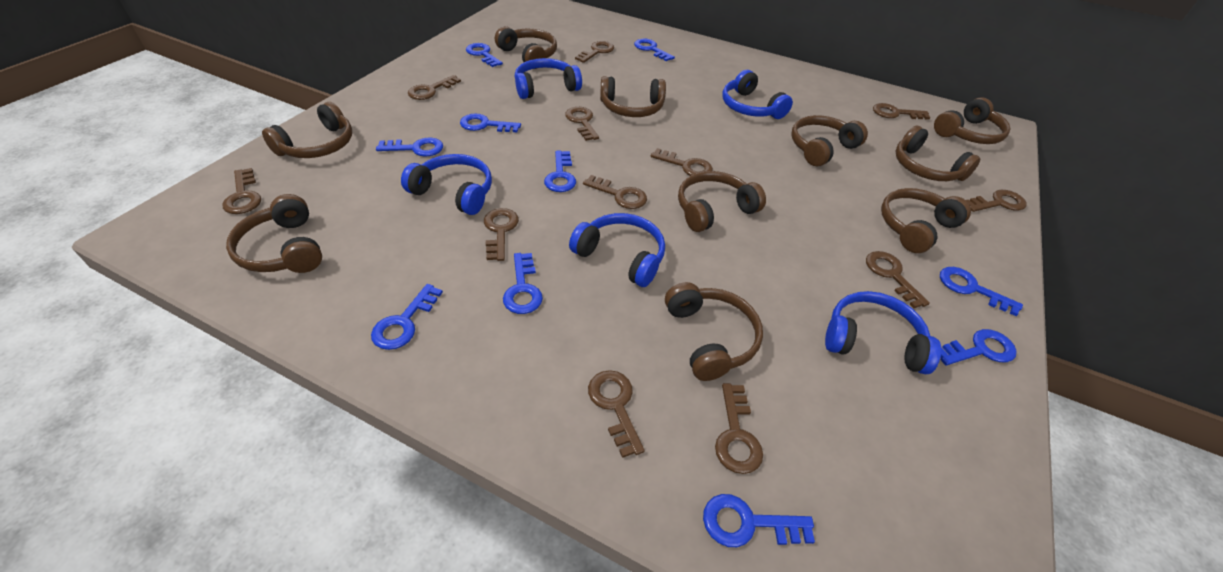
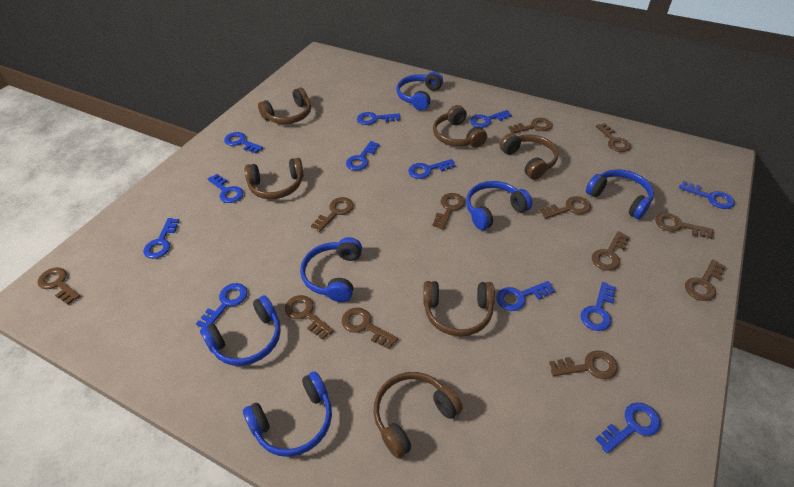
blue headphones: [401,154,492,215] [515,58,582,99] [569,213,665,287] [722,70,793,119] [825,291,941,374] = 5 -> [200,295,281,366] [243,371,332,457] [300,237,362,302] [397,71,443,111] [466,181,532,230] [586,169,654,219] = 6
blue key: [371,284,443,350] [376,138,443,156] [460,114,521,132] [466,43,503,67] [503,253,543,314] [544,151,576,192] [634,39,675,61] [703,494,815,547] [940,267,1023,316] [940,329,1016,366] = 10 -> [143,218,180,259] [196,283,248,328] [208,174,243,203] [224,132,263,153] [346,141,379,171] [357,112,400,125] [408,159,456,179] [470,110,512,128] [496,281,555,311] [581,282,616,331] [596,403,661,453] [679,181,735,209] = 12
brown headphones: [226,194,322,273] [262,102,352,158] [495,26,557,69] [600,76,666,117] [665,282,763,381] [678,171,766,232] [791,115,868,167] [881,188,971,253] [895,126,980,181] [934,97,1010,144] = 10 -> [245,158,304,199] [258,87,311,124] [374,372,463,459] [423,281,495,336] [433,105,487,148] [500,133,558,180] = 6

